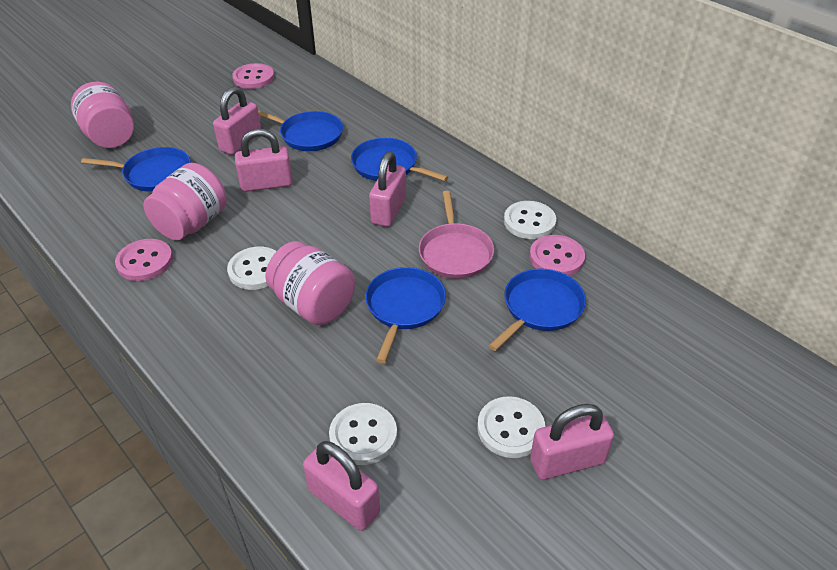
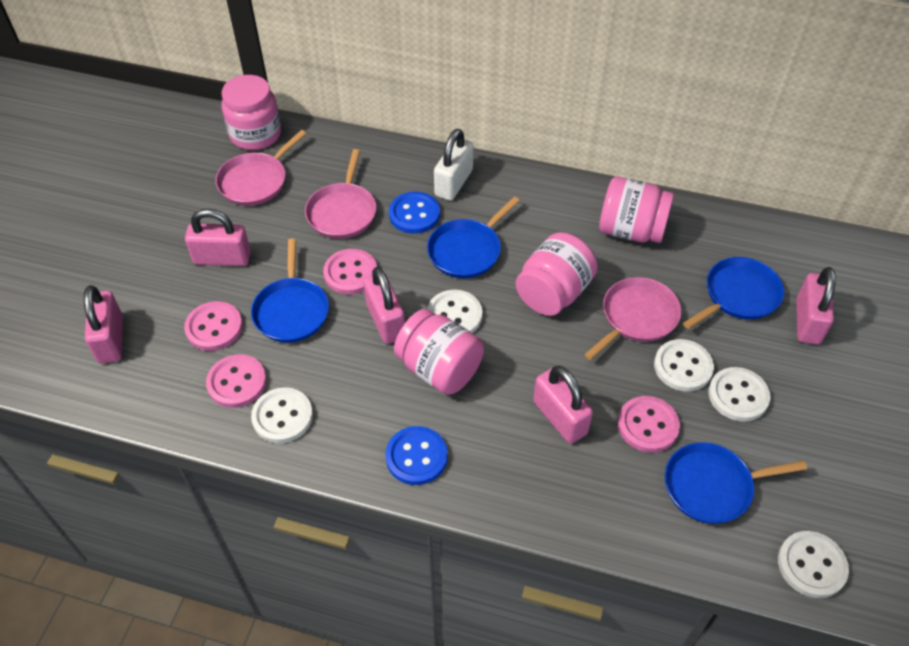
blue button: none = 0 -> [385,426,448,485] [389,192,440,234] = 2
blue pan: [81,147,191,192] [258,110,343,151] [351,138,448,181] [365,267,446,363] [489,268,586,351] = 5 -> [251,239,329,343] [427,196,520,278] [665,442,807,524] [683,257,784,329] = 4
pink button: [115,239,173,281] [232,63,274,89] [530,235,585,276] = 3 -> [184,301,243,351] [206,354,267,408] [323,249,377,295] [618,396,680,453] = 4
pink jar: [71,82,134,148] [143,163,227,240] [265,241,355,325] = 3 -> [221,75,281,150] [394,309,484,395] [516,232,598,316] [599,177,674,243] = 4
pink pan: [419,191,494,279] = 1 -> [216,130,307,206] [305,149,376,239] [584,277,681,360] = 3
white button: [227,247,276,290] [329,403,397,465] [477,396,545,458] [504,201,556,239] = 4 -> [251,387,313,443] [427,290,482,333] [654,339,714,392] [709,367,771,422] [778,531,849,598] = 5
white padlock: none = 0 -> [434,129,474,201] = 1

